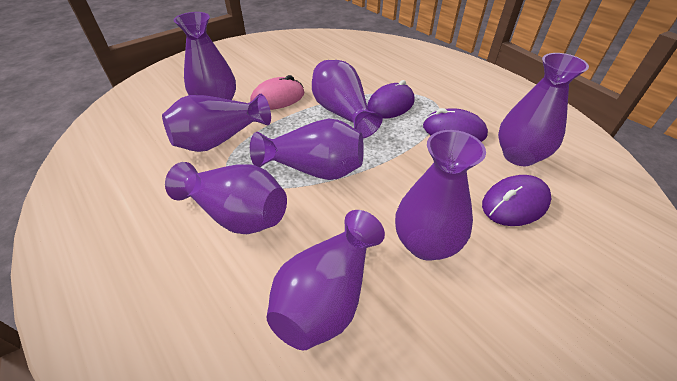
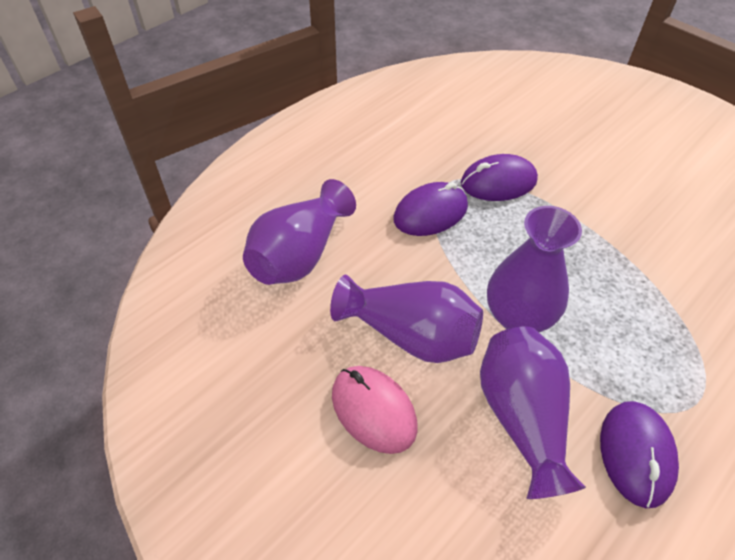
purple vase: [162,94,271,152] [165,162,287,234] [174,12,236,100] [250,119,364,180] [267,210,385,350] [312,60,383,138] [395,130,486,261] [498,53,589,166] = 8 -> [243,179,356,285] [330,275,483,363] [480,326,586,499] [487,206,582,332] = 4

